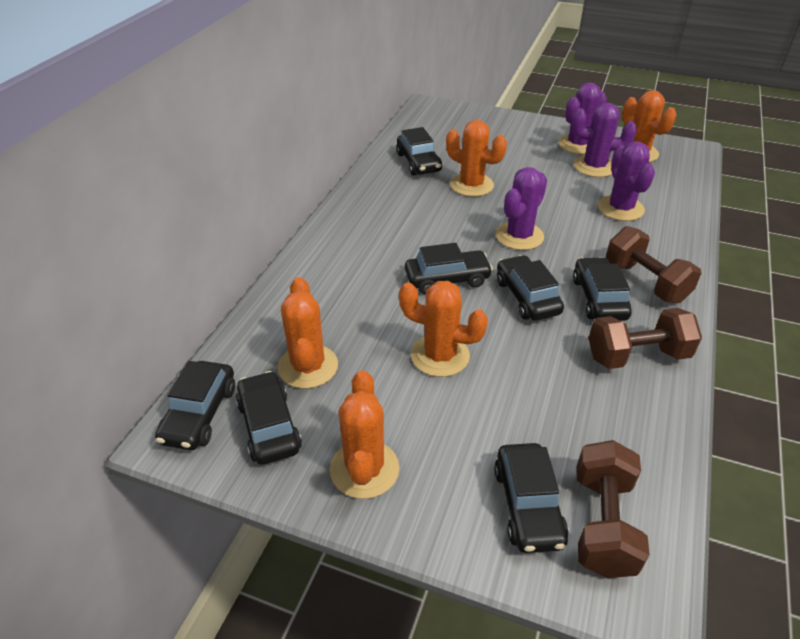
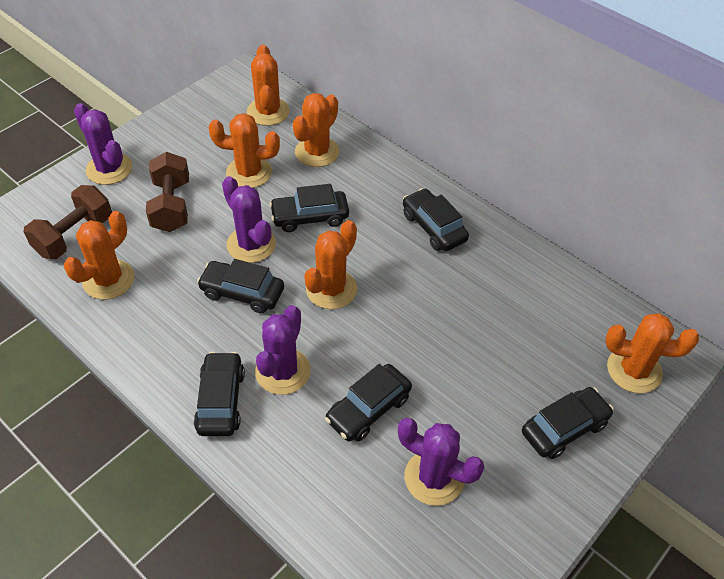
black car: [155,361,235,450] [236,371,302,465] [396,127,442,176] [405,243,493,294] [494,443,569,553] [497,255,564,320] [573,257,632,321] = 7 -> [194,352,245,436] [197,259,284,313] [269,184,349,232] [325,364,412,442] [403,188,469,251] [522,387,614,459] = 6
brown dumbbell: [577,440,650,578] [589,308,702,369] [606,226,701,303] = 3 -> [23,185,112,259] [146,152,189,232] = 2
orange cactus: [278,277,338,389] [330,371,399,499] [399,281,488,377] [446,120,507,197] [622,90,677,163] = 5 -> [64,211,135,300] [209,113,280,188] [247,45,290,126] [293,93,339,167] [304,220,357,309] [606,313,699,393] = 6

